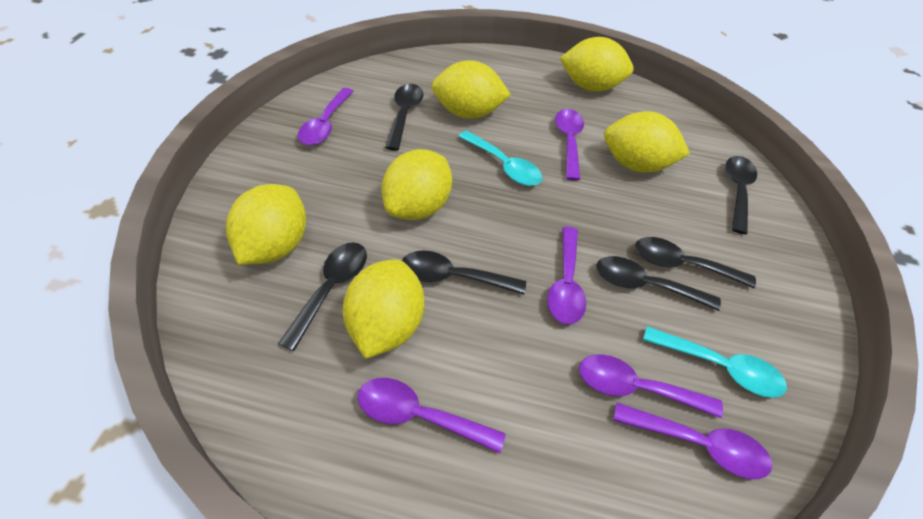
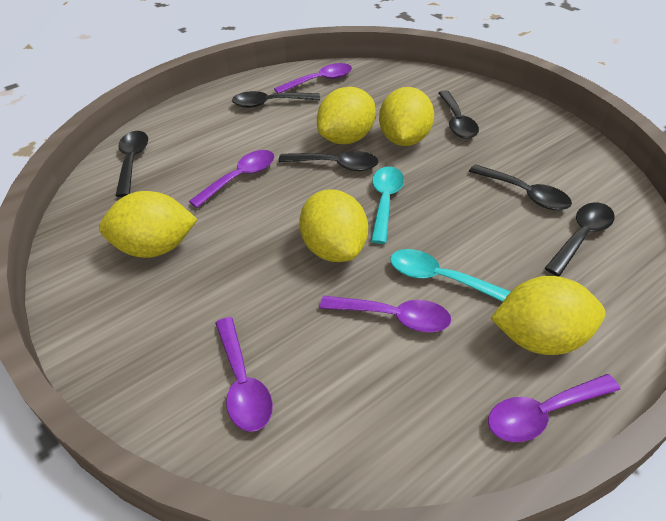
purple spoon: [298,88,354,145] [357,378,506,453] [547,227,586,324] [555,109,584,181] [579,354,723,418] [613,403,772,479] = 6 -> [189,150,274,208] [215,317,273,432] [274,63,352,93] [320,296,451,333] [488,374,621,442] = 5
yellow lemon: [226,184,306,265] [343,259,424,359] [382,149,452,220] [432,60,511,119] [560,37,633,92] [604,111,690,172] = 6 -> [99,191,198,258] [299,189,368,262] [317,87,376,144] [379,87,434,146] [491,276,606,355] = 5

